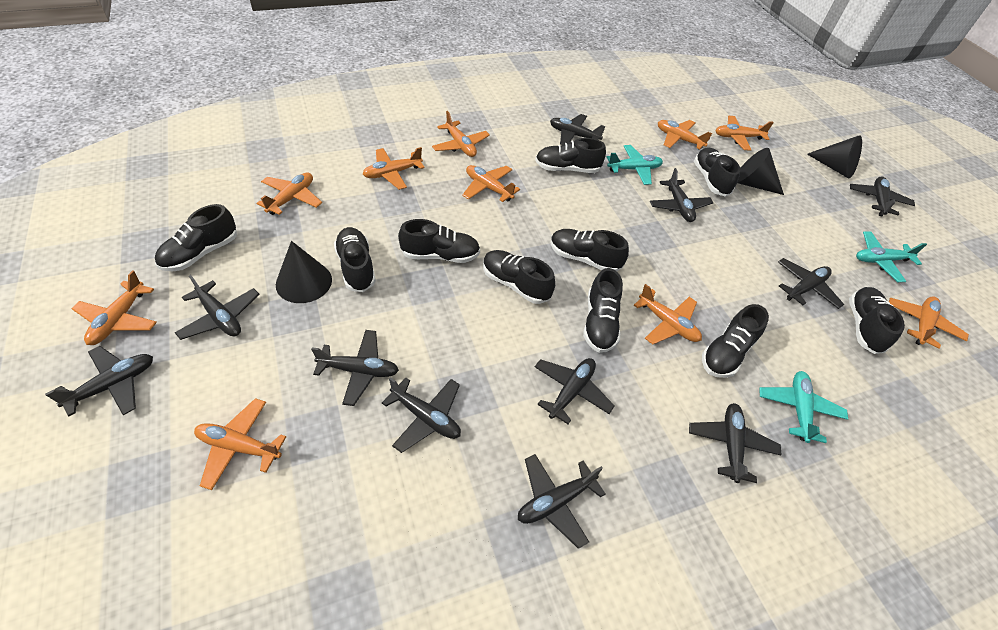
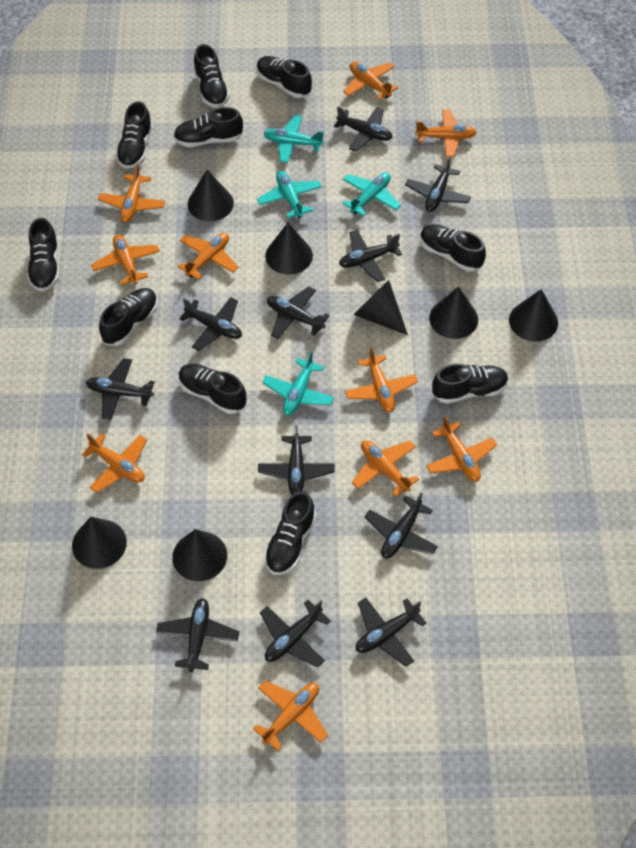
black cone: [276,241,332,303] [737,148,784,195] [807,135,862,178] = 3 -> [72,517,127,569] [172,529,227,581] [188,170,234,221] [265,223,313,275] [353,280,408,335] [429,286,478,339] [509,289,558,341] = 7
turquoise plane: [607,145,663,185] [759,371,848,443] [856,232,927,282] = 3 -> [257,171,322,218] [262,351,334,416] [263,115,324,163] [342,172,401,216] = 4

